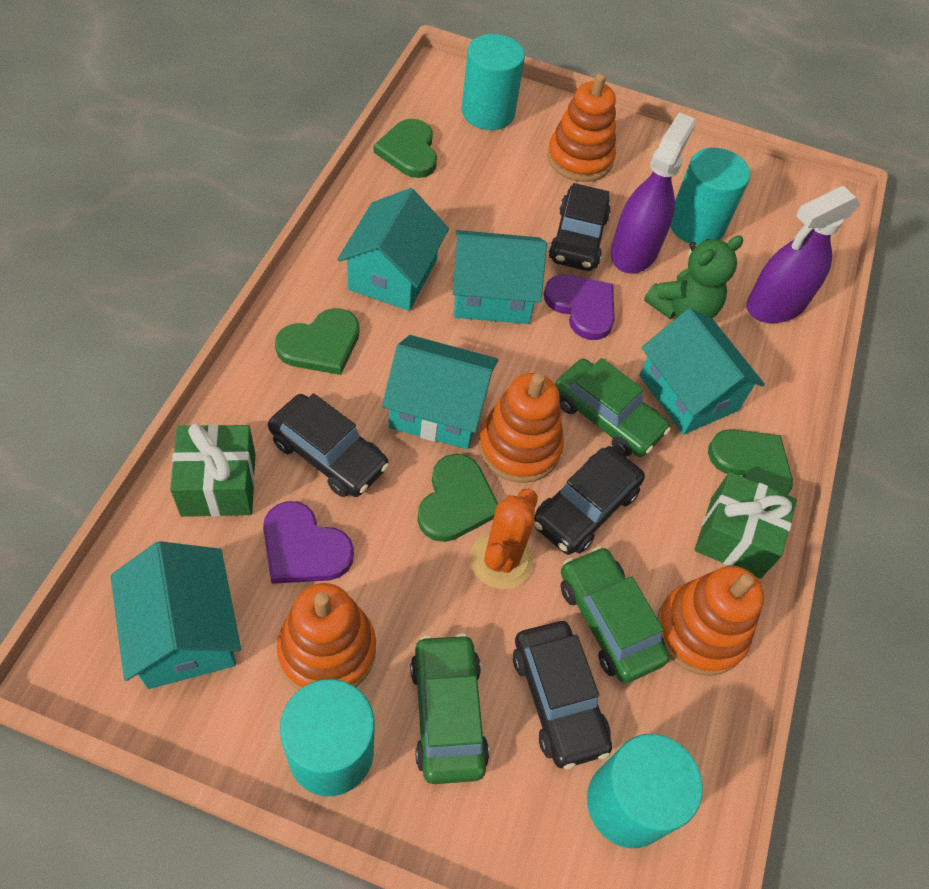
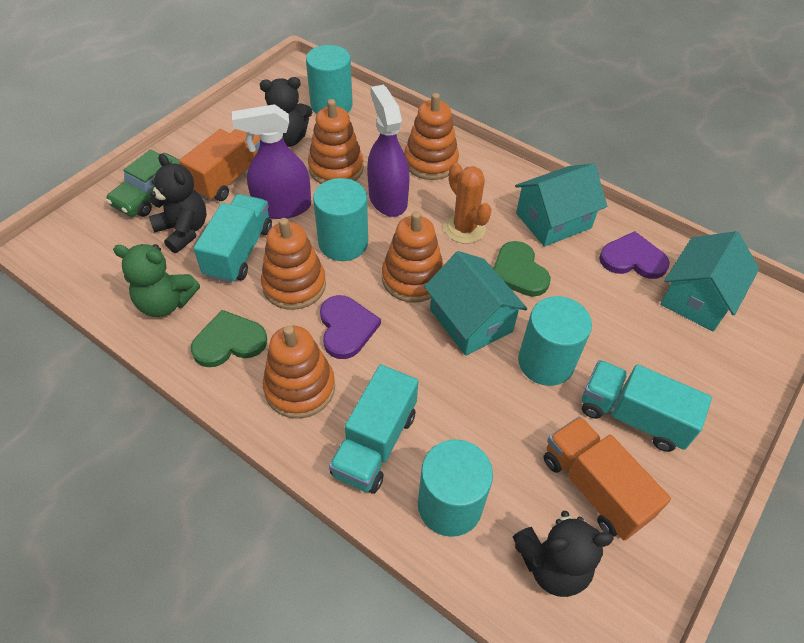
black car: [268,393,389,497] [513,621,612,769] [534,446,645,555] [549,183,611,271] = 4 -> none = 0
black teddy bear: none = 0 -> [149,154,207,253] [260,77,313,147] [513,511,614,597] = 3
green car: [410,633,489,784] [555,358,671,457] [561,546,670,683] = 3 -> [106,149,180,217] = 1
green gift: [170,424,255,517] [695,472,797,579] = 2 -> none = 0
green heart: [275,308,359,375] [373,119,437,178] [417,454,498,542] [708,429,793,495] = 4 -> [191,310,267,367] [493,241,551,296] = 2
orange stacking toy: [277,583,376,690] [478,373,564,483] [547,73,616,182] [657,566,764,676] = 4 -> [261,218,326,310] [263,325,335,419] [308,99,364,184] [382,211,444,303] [404,93,459,180] = 5
orange truck: none = 0 -> [179,129,260,201] [544,416,671,541] = 2
turquoise house: [110,541,241,689] [337,188,449,311] [382,335,498,449] [453,230,547,324] [640,308,765,435] = 5 -> [424,251,528,356] [515,163,607,247] [660,231,759,331] = 3
turquoise truck: none = 0 -> [193,194,272,283] [329,364,418,494] [582,360,712,452] = 3

